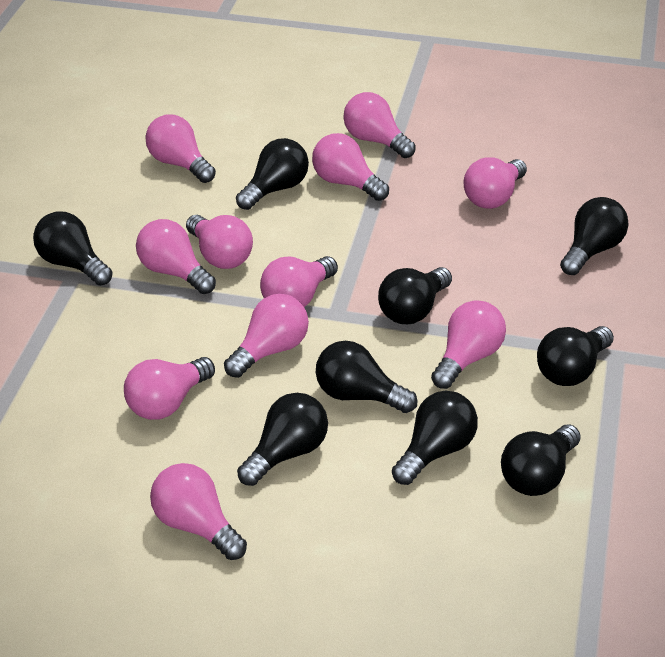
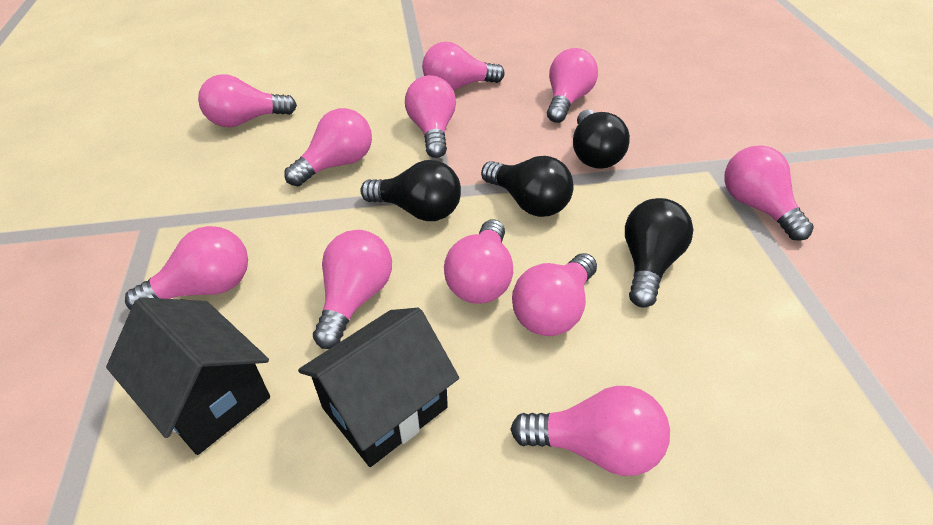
black house: none = 0 -> [106,297,270,455] [298,308,459,467] = 2
black light bulb: [33,212,113,286] [236,138,309,210] [237,393,328,486] [316,341,417,413] [378,267,452,324] [392,391,478,485] [501,424,581,496] [537,326,614,386] [560,197,629,275] = 9 -> [360,160,461,221] [481,156,574,217] [573,110,630,169] [625,198,693,308] = 4

